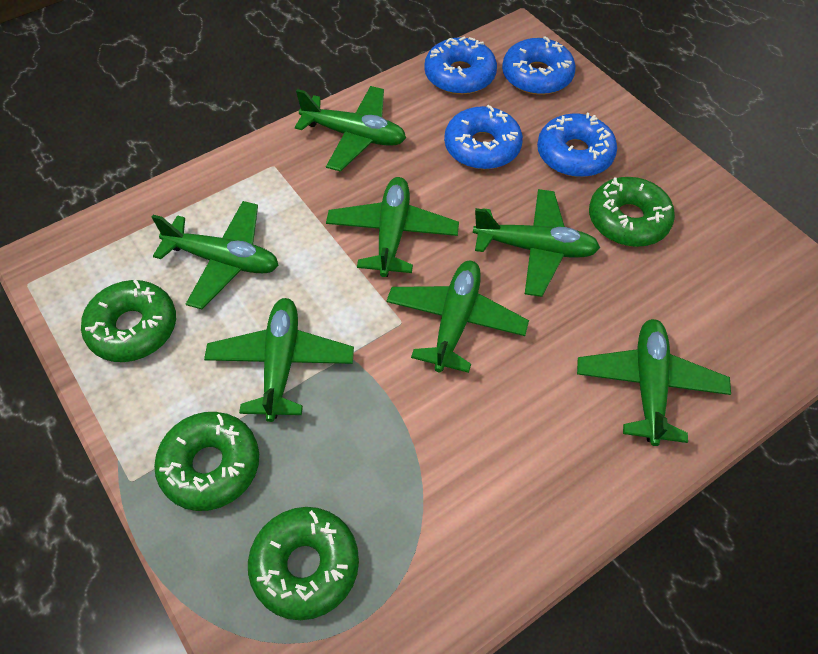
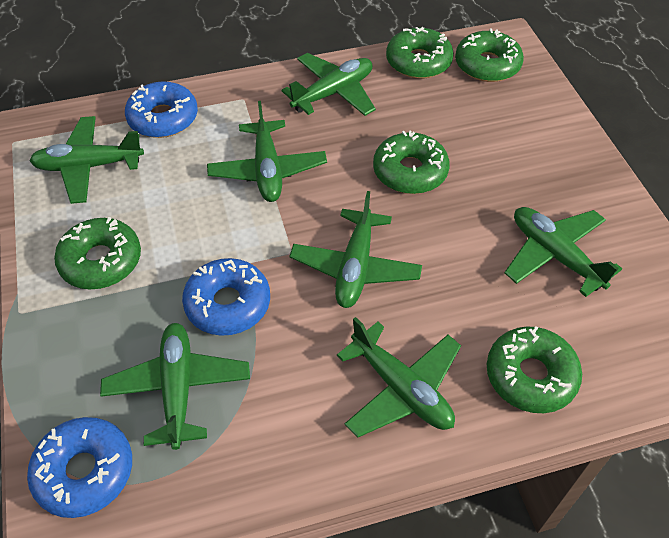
blue donut: [424,37,497,95] [444,105,523,169] [502,36,576,95] [537,113,617,177] = 4 -> [27,417,132,518] [125,81,198,138] [182,258,270,336] = 3
green donut: [81,279,176,362] [154,412,259,511] [248,507,359,620] [589,177,675,247] = 4 -> [54,217,141,289] [373,131,450,194] [386,27,454,79] [455,28,524,82] [487,326,582,413] = 5

